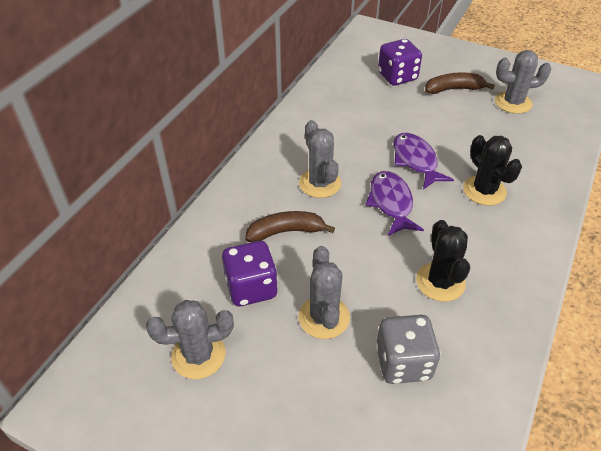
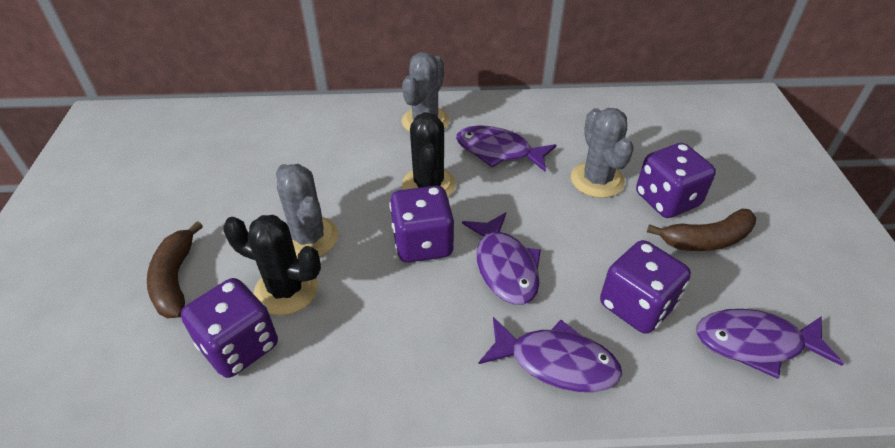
grey cactus: [146,300,234,379] [299,120,341,198] [299,246,350,339] [495,50,551,114] = 4 -> [276,164,338,259] [402,52,449,132] [571,108,634,198] = 3
grey dice: [376,315,440,384] = 1 -> none = 0
purple dice: [222,241,278,306] [378,39,422,85] = 2 -> [181,278,278,378] [389,186,455,262] [600,240,691,334] [636,143,716,218] = 4
purple fish: [366,171,424,236] [393,133,454,189] = 2 -> [456,125,556,172] [462,212,541,305] [478,317,622,392] [696,309,844,379] = 4

